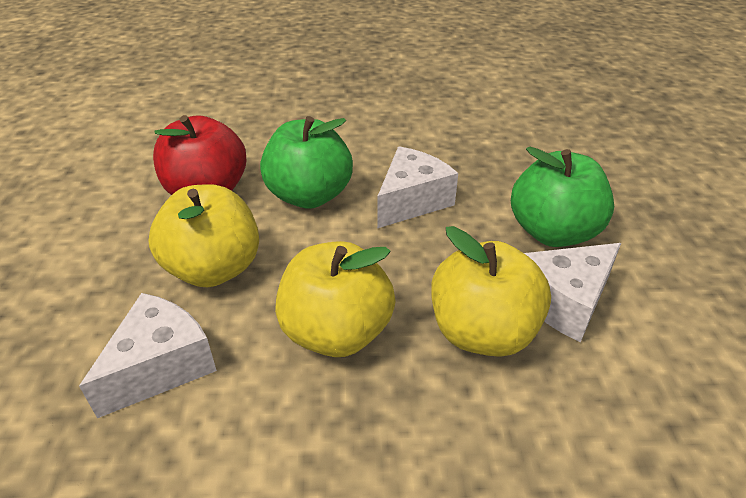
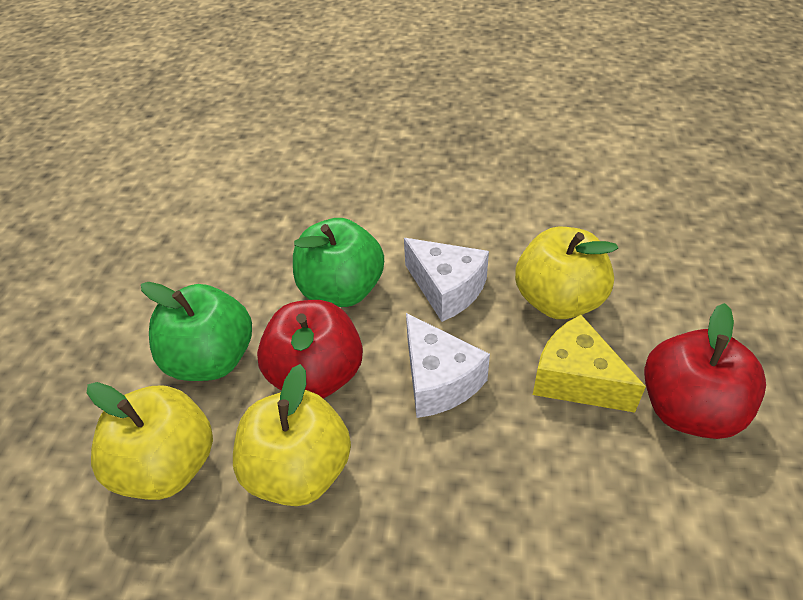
red apple: [153,115,246,195] = 1 -> [257,300,363,399] [644,303,766,439] = 2
white cheese: [79,293,217,418] [377,146,458,228] [524,243,621,342] = 3 -> [404,238,489,322] [406,313,490,418] = 2
yellow cheese: none = 0 -> [533,315,646,413] = 1

